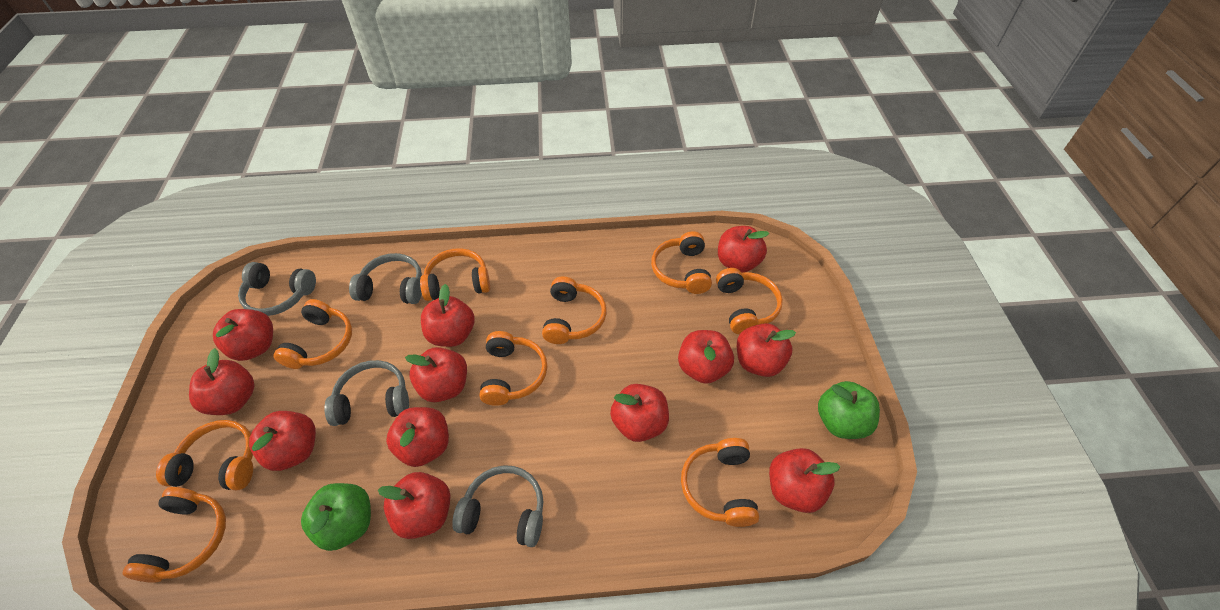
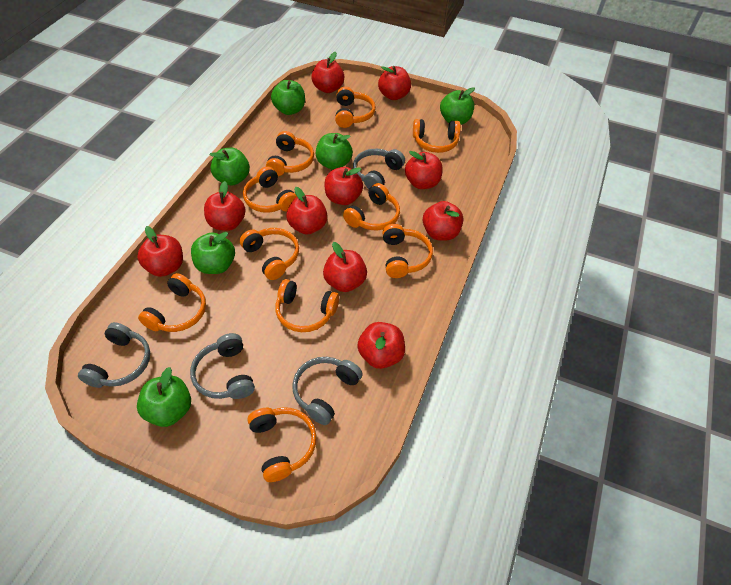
green apple: [301,483,371,551] [818,381,880,439] = 2 -> [137,367,191,427] [191,232,235,274] [209,148,250,185] [271,80,305,115] [315,133,353,170] [440,87,475,125] = 6
orange headphones: [123,487,226,583] [156,420,253,490] [274,299,352,369] [420,248,490,301] [479,331,547,406] [542,277,607,344] [651,231,712,294] [681,438,759,527] [716,268,783,334] = 9 -> [138,273,206,332] [240,228,299,280] [243,166,297,213] [247,407,317,482] [266,131,314,176] [275,279,339,332] [335,87,376,128] [343,183,400,230] [382,224,433,278] [413,119,461,153] = 10
red apple: [189,348,254,415] [213,309,273,361] [249,411,316,471] [378,472,451,539] [386,407,449,467] [405,347,467,402] [421,284,475,347] [610,384,669,442] [678,330,734,384] [718,226,769,273] [737,323,796,377] [769,448,840,513] = 12 -> [137,226,183,277] [204,181,246,231] [286,187,328,235] [311,52,344,93] [323,242,367,292] [324,167,363,205] [357,322,405,369] [378,66,411,100] [405,151,443,189] [423,201,463,241] = 10

